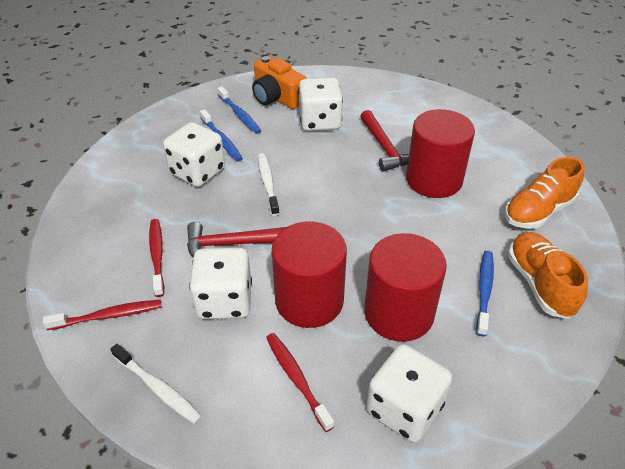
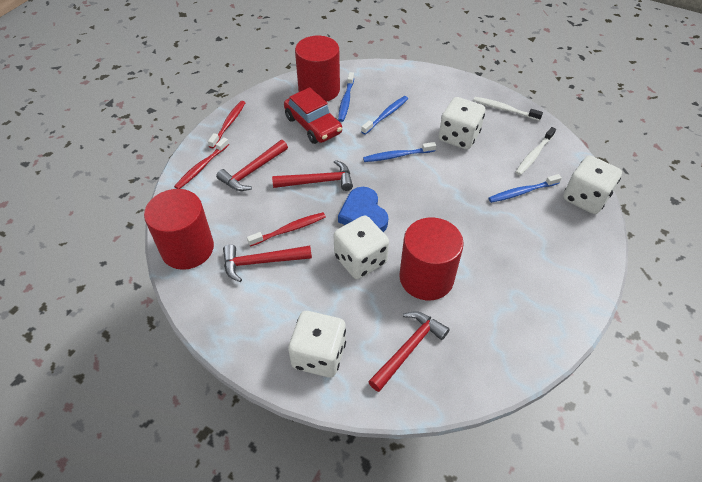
blue heart: none = 0 -> [338,187,388,232] = 1
blue toothbrush: [200,109,243,162] [217,86,261,134] [476,251,494,336] = 3 -> [338,72,354,122] [361,96,408,135] [363,142,436,162] [489,174,562,203] = 4
orange camera: [252,56,307,109] = 1 -> none = 0
orange shoe: [505,157,585,229] [508,232,588,319] = 2 -> none = 0
red car: none = 0 -> [284,87,342,144] = 1
red hammer: [187,222,286,258] [360,110,409,172] = 2 -> [216,140,288,191] [223,244,312,282] [272,160,353,191] [368,311,450,392] = 4

